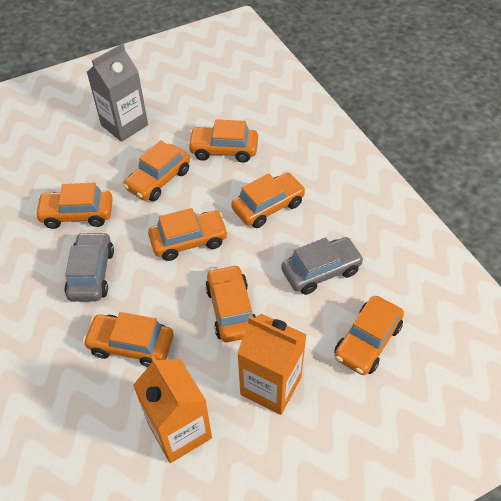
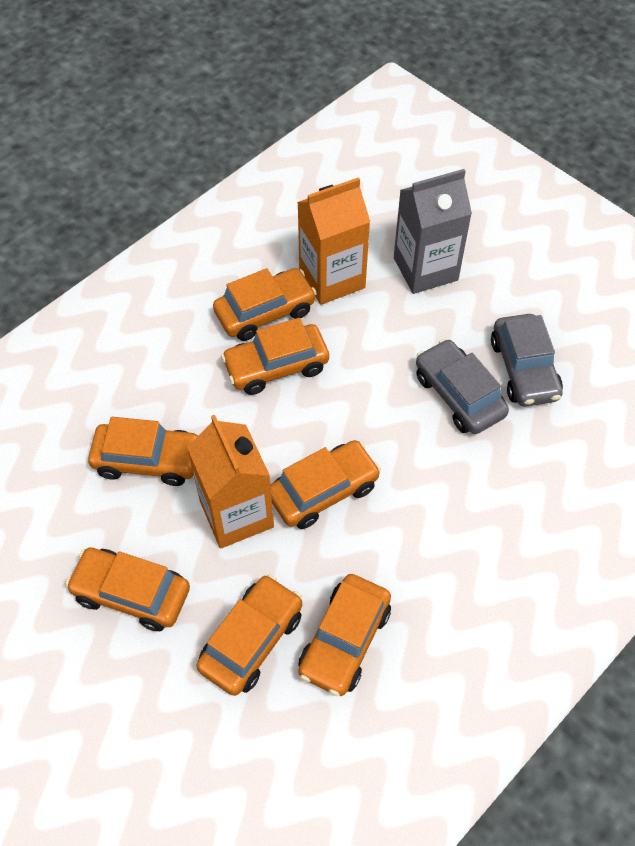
orange car: [35,183,113,229] [83,312,174,367] [123,140,190,201] [148,208,228,261] [188,119,258,163] [205,265,256,342] [231,173,306,228] [334,296,404,375] = 8 -> [65,547,190,631] [88,417,198,486] [196,575,302,696] [213,268,317,341] [221,318,329,395] [270,440,381,529] [298,574,391,696] = 7

